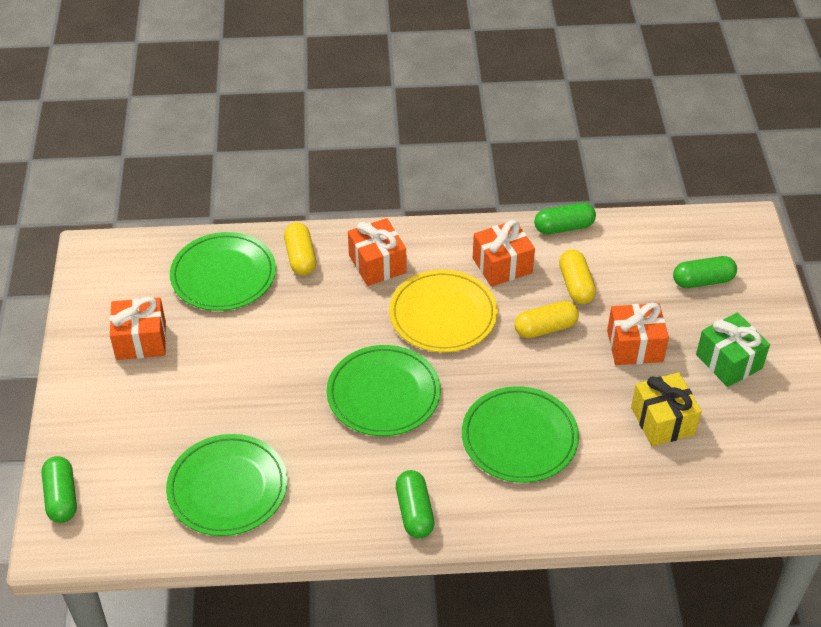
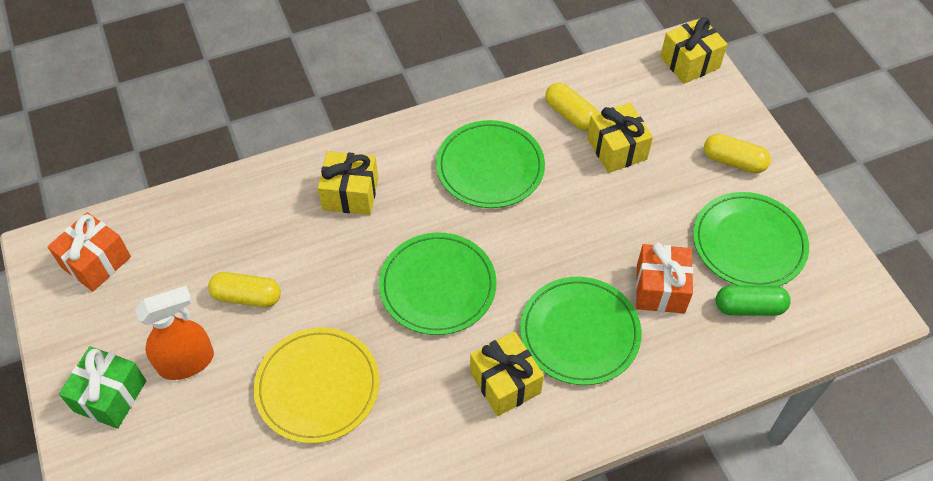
green capsule: [41,456,77,523] [396,470,435,538] [534,203,596,234] [673,256,737,288] = 4 -> [716,285,791,316] = 1
orange gift: [110,297,166,360] [348,218,406,286] [473,220,535,287] [607,303,669,365] = 4 -> [47,212,131,292] [636,243,693,313] = 2
orange spray bottle: none = 0 -> [135,286,214,380] = 1
yellow gift: [631,372,702,447] = 1 -> [318,151,378,215] [470,331,544,416] [587,103,653,173] [660,17,728,84] = 4

